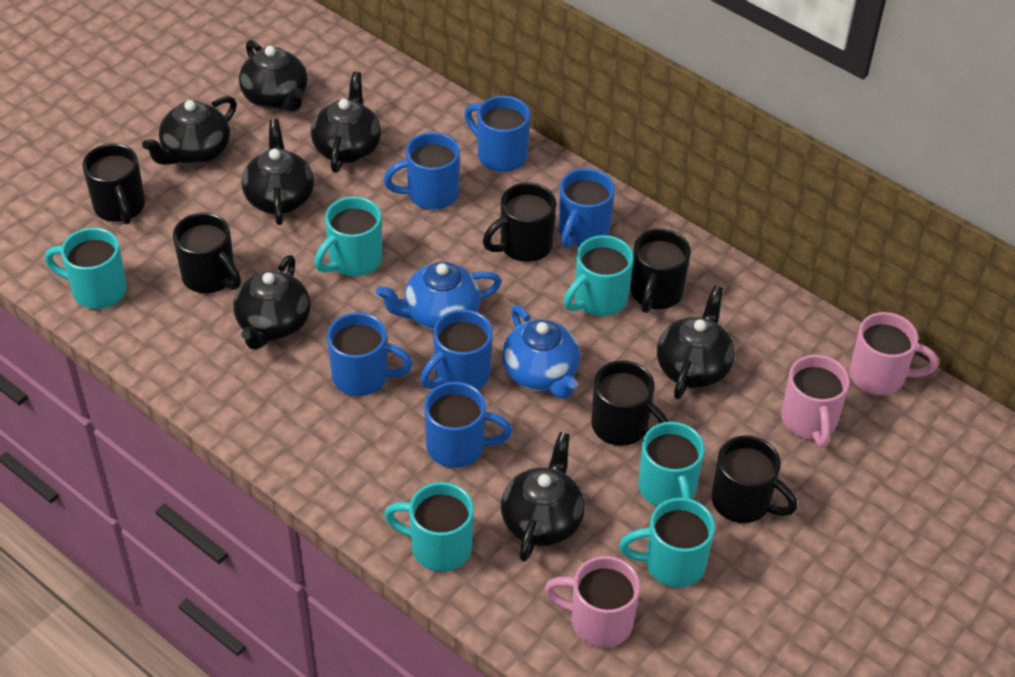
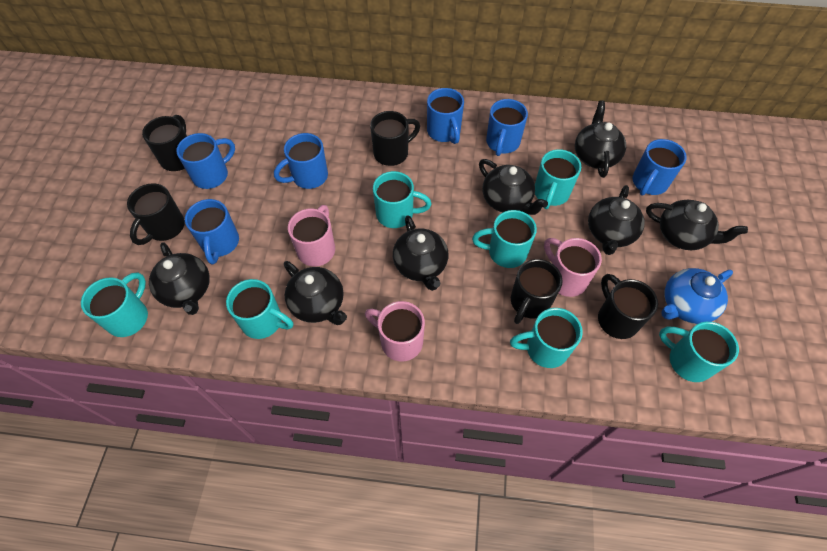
black mug: [82,144,145,225] [173,213,241,293] [483,183,556,262] [591,360,669,446] [630,229,691,313] [712,435,797,523] = 6 -> [127,183,185,245] [142,115,187,171] [370,111,420,166] [511,259,563,324] [598,274,658,339] = 5
blue teapot: [376,262,502,330] [502,305,580,399] = 2 -> [661,268,733,324] = 1
turquoise mug: [45,228,127,309] [315,196,382,276] [384,482,474,572] [564,235,634,316] [619,498,715,588] [638,422,705,506] = 6 -> [81,272,148,337] [226,279,293,339] [373,171,432,228] [472,210,537,268] [510,308,583,368] [535,149,581,209] [659,322,739,382] = 7

